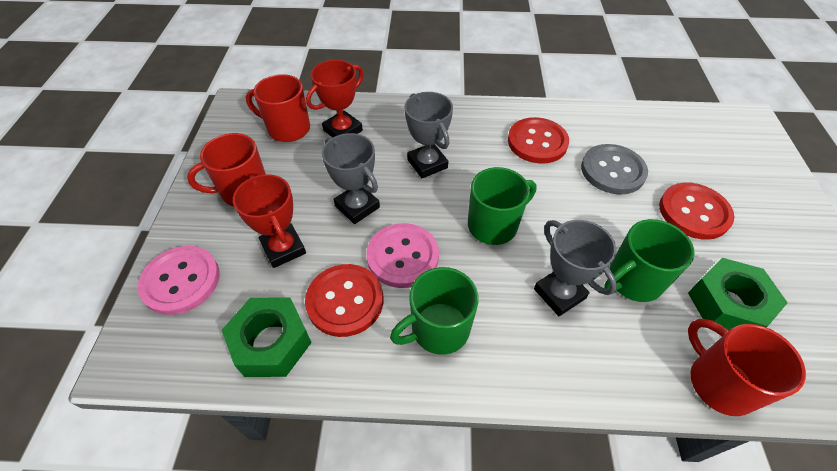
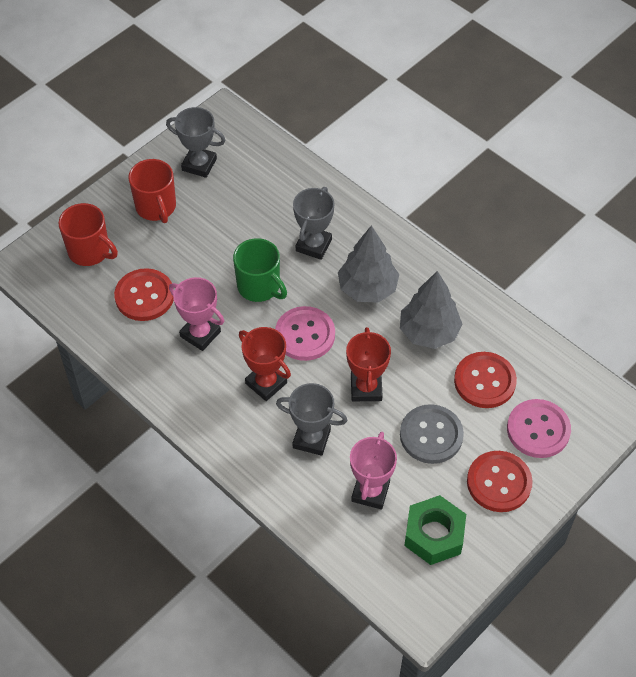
green mug: [390,267,479,355] [468,167,537,245] [604,219,695,302] = 3 -> [233,238,287,302] = 1
green nut: [222,298,312,377] [688,258,788,330] = 2 -> [404,495,466,565] = 1
grey tree: none = 0 -> [338,225,399,303] [400,271,463,349] = 2
pink trophy: none = 0 -> [169,277,224,351] [350,432,397,509] = 2
red mug: [187,133,266,206] [246,74,310,142] [688,319,806,416] = 3 -> [58,203,118,266] [129,159,176,223] = 2

